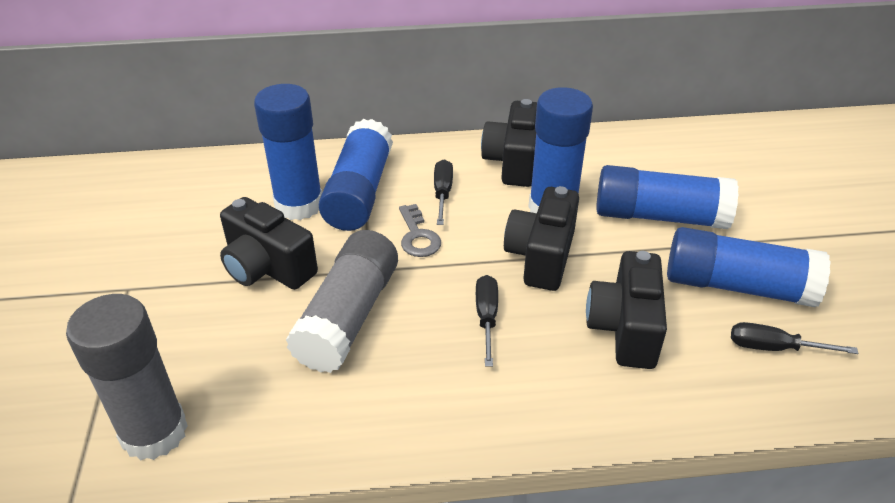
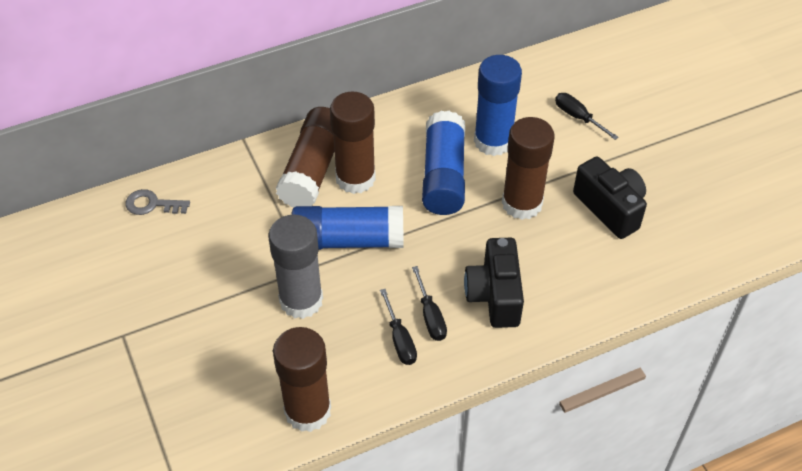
black camera: [220,197,318,290] [481,99,537,187] [504,186,579,291] [586,251,667,369] = 4 -> [464,238,524,328] [573,157,647,239] = 2
blue glue stick: [254,84,322,220] [319,119,393,231] [528,87,593,213] [596,165,739,229] [667,227,831,307] = 5 -> [291,206,403,250] [422,111,465,215] [474,55,522,156] = 3
brown glue stick: none = 0 -> [273,327,331,432] [276,107,334,207] [330,92,376,194] [502,117,554,220] = 4
grey glue stick: [66,294,188,460] [286,230,398,373] = 2 -> [268,215,323,319] = 1

